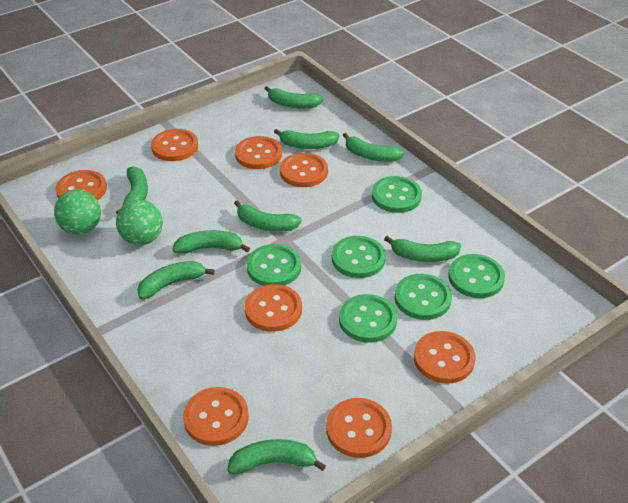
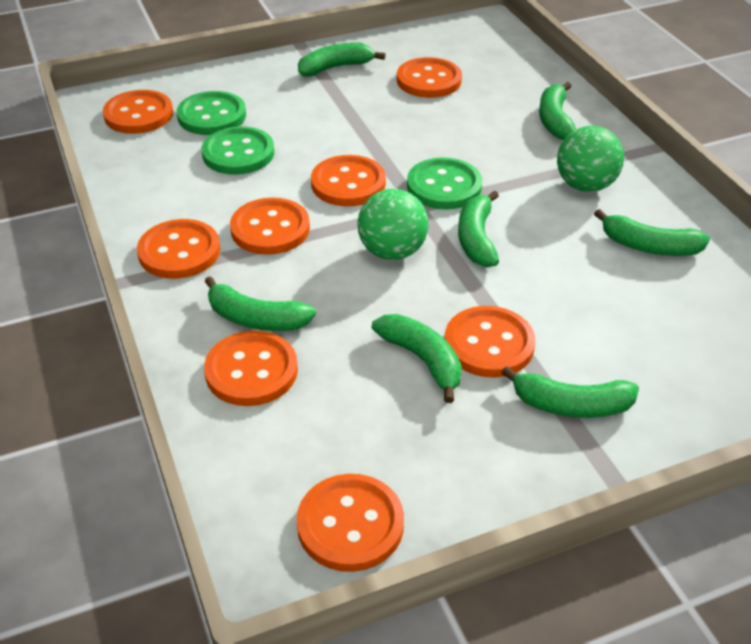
green banana: [116,166,148,214] [137,261,215,299] [172,230,250,254] [227,439,326,474] [234,200,302,231] [265,86,323,109] [274,129,340,149] [343,133,404,162] [384,236,461,262] = 9 -> [205,276,316,331] [298,43,385,76] [372,314,462,403] [458,191,499,267] [501,366,639,418] [539,82,576,140] [594,209,710,256] = 7
green button: [247,244,301,286] [332,236,386,278] [339,294,397,343] [372,176,422,213] [394,274,452,320] [448,254,505,298] = 6 -> [177,91,246,135] [202,126,274,175] [407,157,482,210] = 3

